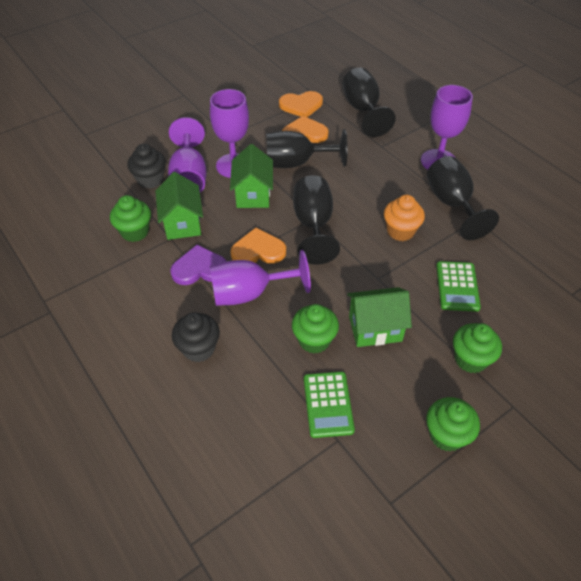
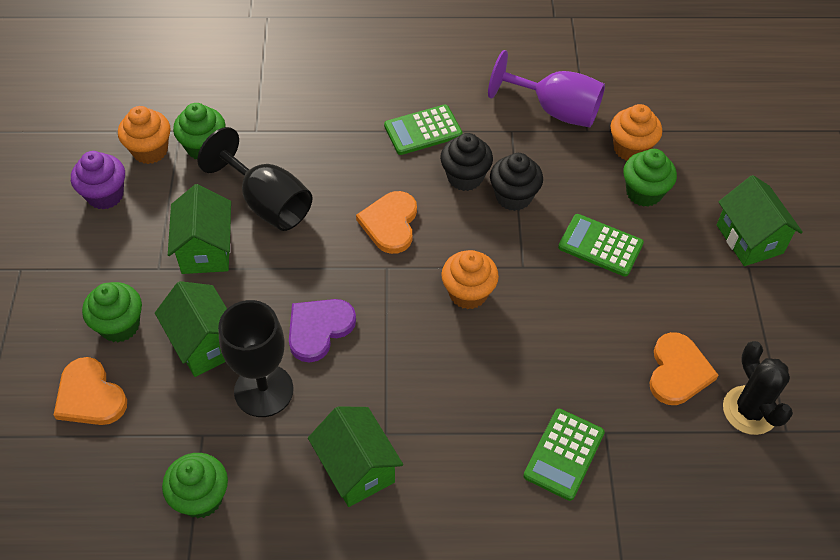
black cactus: none = 0 -> [723,341,793,435] = 1
black goblet: [266,129,348,168] [293,175,340,265] [342,67,396,137] [427,156,499,240] = 4 -> [197,127,313,231] [218,300,294,417] = 2
green calculator: [304,372,355,438] [436,261,481,312] = 2 -> [384,105,463,155] [523,409,605,501] [558,214,644,277] = 3
green house: [156,172,203,240] [230,144,273,208] [347,287,412,347] = 3 -> [155,281,227,377] [168,184,231,274] [308,406,403,507] [717,175,803,266] = 4
orange cupcake: [384,195,425,241] = 1 -> [118,106,170,164] [441,250,499,309] [611,104,662,161] = 3
purple cupcake: none = 0 -> [71,151,125,210] = 1
purple goblet: [168,117,207,193] [210,89,249,178] [210,250,311,306] [421,85,473,170] = 4 -> [488,50,605,127] = 1

